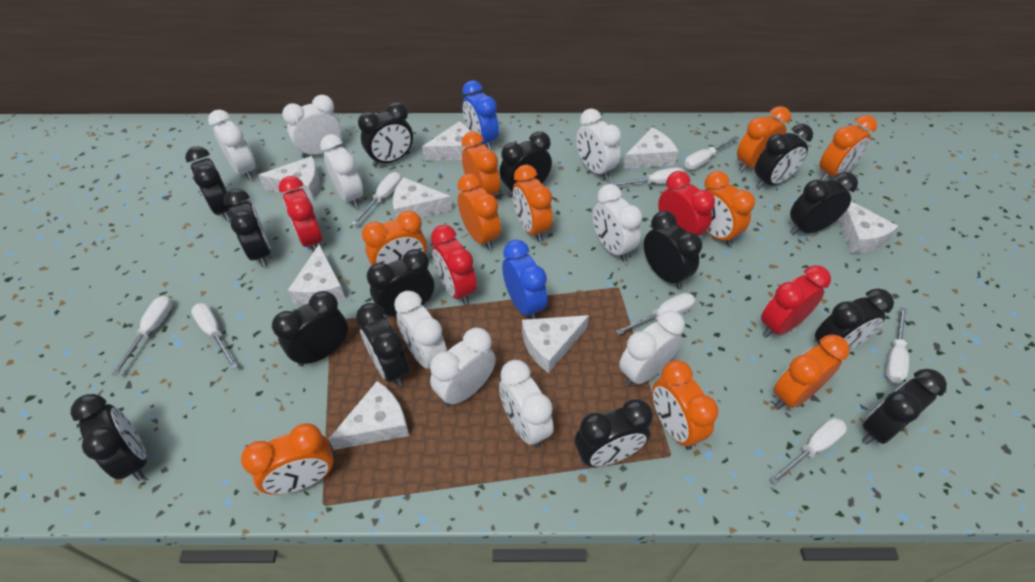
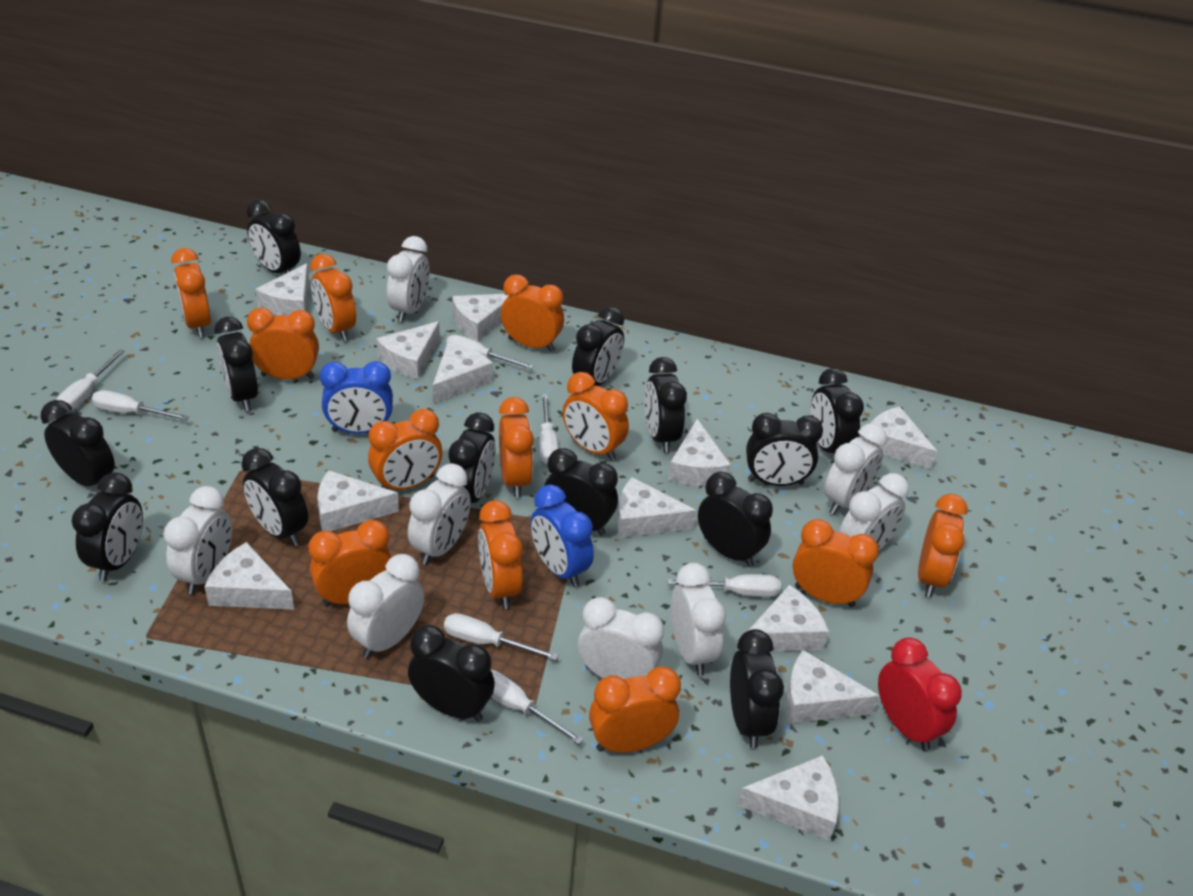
orange clock: [241,423,334,495] [362,210,427,266] [457,174,501,250] [461,131,500,196] [513,165,553,242] [652,360,718,450] [704,171,755,246] [737,106,791,172] [773,334,850,409] [819,115,877,181] = 10 -> [171,248,211,338] [247,308,319,379] [308,520,392,606] [310,254,356,341] [368,409,442,490] [478,500,523,609] [499,397,534,498] [501,275,564,352] [563,372,629,461] [589,666,681,753] [793,519,879,607] [918,494,968,597] = 12
red clock: [278,176,323,251] [431,225,477,305] [658,171,715,236] [761,265,831,338] = 4 -> [878,637,962,751] = 1
white cheese: [258,156,320,200] [288,244,346,305] [328,381,409,450] [393,177,452,220] [422,121,472,161] [522,315,589,373] [623,128,678,169] [838,201,898,253] = 8 -> [204,542,294,610] [255,263,309,316] [317,470,399,531] [376,321,440,379] [432,343,493,404] [452,294,509,341] [617,477,697,538] [668,419,731,486] [738,755,839,840] [748,585,829,651] [786,650,880,723] [864,406,937,469] = 12
white clock: [208,110,256,181] [282,95,341,158] [320,134,363,208] [394,291,447,369] [430,328,496,407] [499,360,554,448] [576,109,621,180] [592,184,643,262] [619,310,685,386] = 9 -> [164,486,232,595] [347,554,424,659] [387,236,430,322] [408,463,471,565] [578,597,664,679] [671,563,726,675] [824,423,887,515] [839,473,909,550] = 8
white screwdriver: [111,296,172,376] [191,303,238,369] [351,172,402,225] [610,167,684,186] [616,293,695,335] [684,136,739,170] [770,418,847,485] [885,307,909,383] = 8 -> [57,349,125,411] [92,390,189,420] [444,613,559,660] [446,335,534,369] [491,670,584,744] [539,394,558,464] [667,574,781,597] = 7

